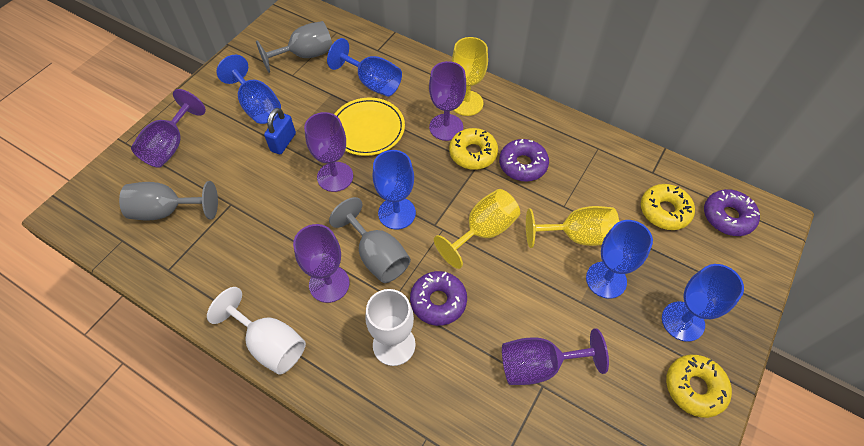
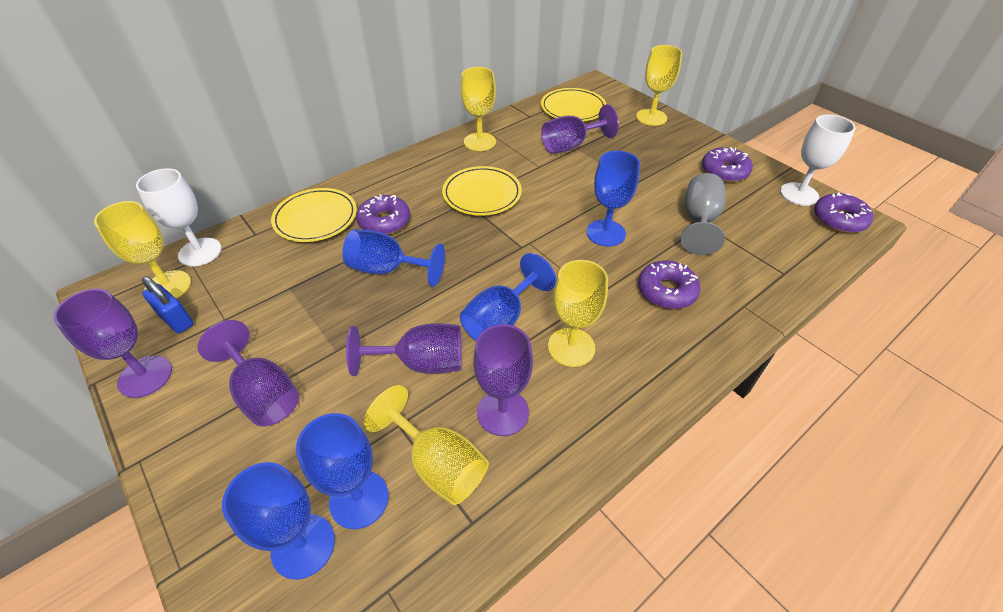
grey goblet: [119,181,218,220] [256,21,332,73] [329,197,411,283] = 3 -> [680,173,726,255] = 1
purple donut: [410,271,467,326] [499,139,549,182] [704,189,760,236] = 3 -> [356,194,410,235] [638,261,701,309] [702,147,753,182] [814,192,873,233] = 4
yellow donut: [449,128,498,170] [641,184,695,230] [666,355,732,418] = 3 -> none = 0
yellow goblet: [434,189,520,269] [452,37,488,116] [526,206,619,248] = 3 -> [94,201,191,298] [364,385,489,505] [461,67,496,151] [548,260,608,367] [636,45,682,126] = 5
yellow plate: [334,98,405,156] = 1 -> [271,188,357,242] [442,166,522,216] [541,88,606,121] = 3

